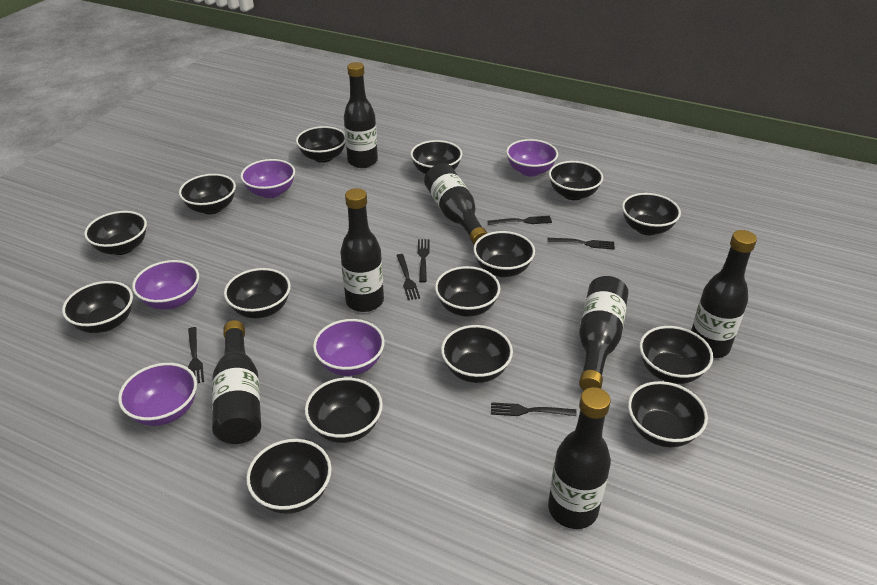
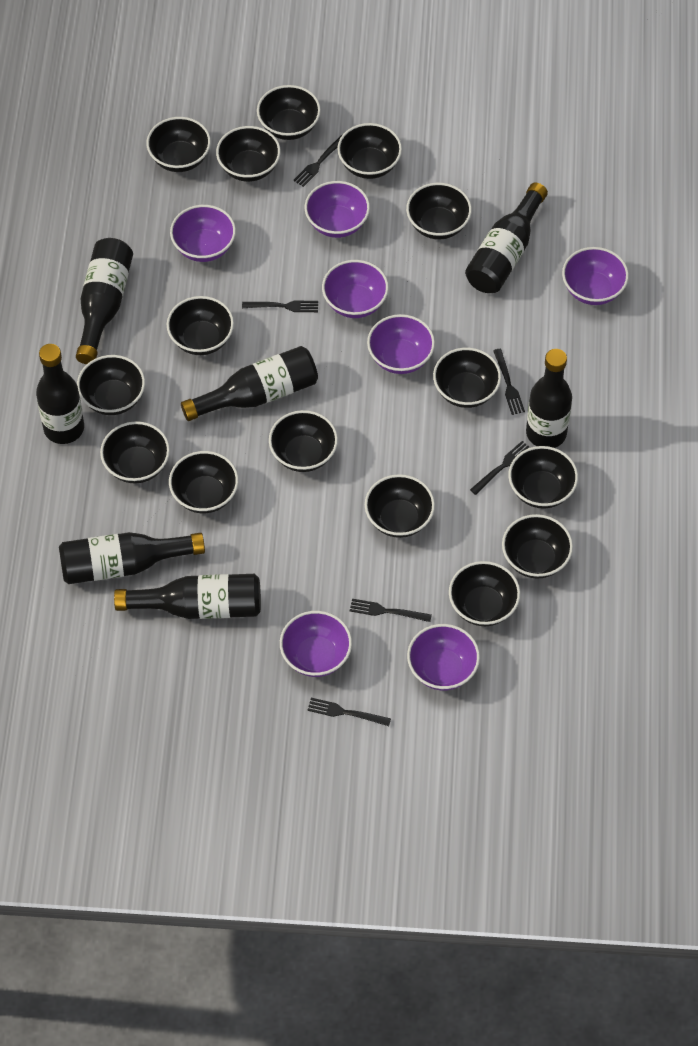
purple bowl: [118,363,197,426] [132,260,199,310] [241,159,295,198] [313,319,385,376] [506,139,558,177] = 5 -> [170,205,236,262] [280,611,352,677] [305,181,370,238] [322,260,389,318] [367,314,435,374] [407,624,480,690] [562,247,629,305] = 7

